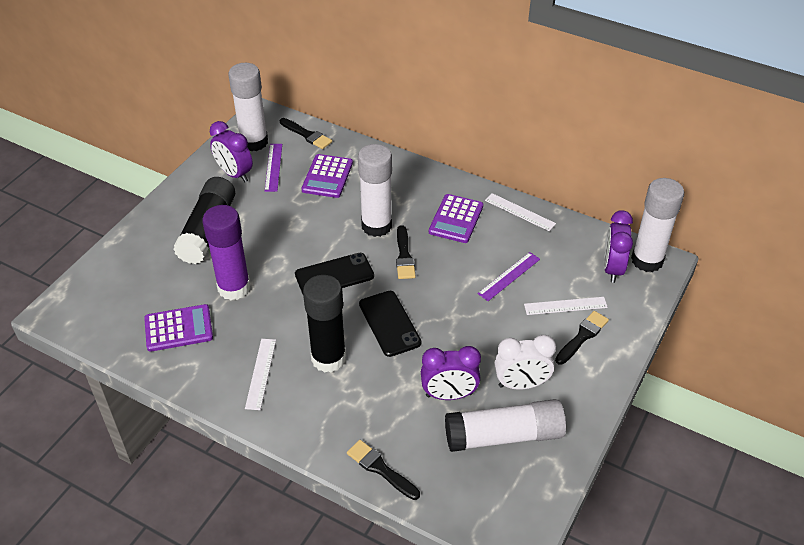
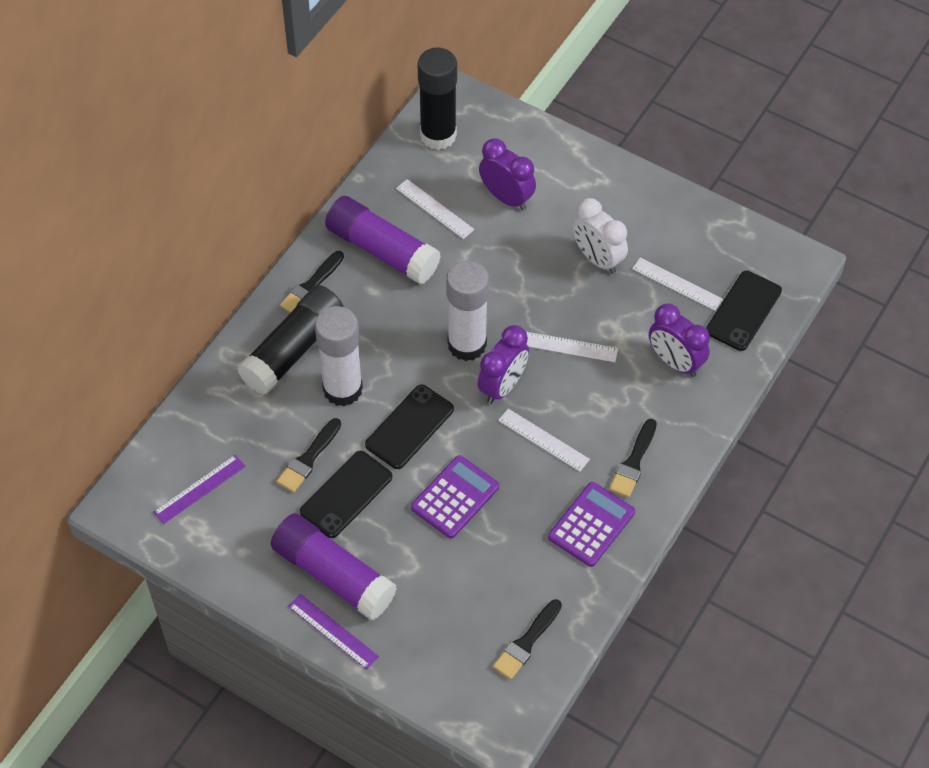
black phone: [295,253,374,294] [359,291,422,357] = 2 -> [300,451,392,538] [365,385,454,469] [706,271,782,351] = 3
purple calculator: [144,304,213,352] [301,154,353,198] [429,194,483,243] = 3 -> [411,455,499,539] [548,482,635,567] = 2
purple glue stick: [202,205,250,300] = 1 -> [271,514,397,620] [325,196,441,285] = 2
white glue stick: [228,63,268,151] [358,144,392,237] [445,399,566,452] [631,178,684,272] = 4 -> [315,306,363,406] [446,260,489,361] = 2
white ruler: [245,339,276,410] [485,193,556,231] [524,297,608,315] = 3 -> [396,179,474,239] [498,409,590,472] [526,332,618,362] [632,257,723,311] = 4

